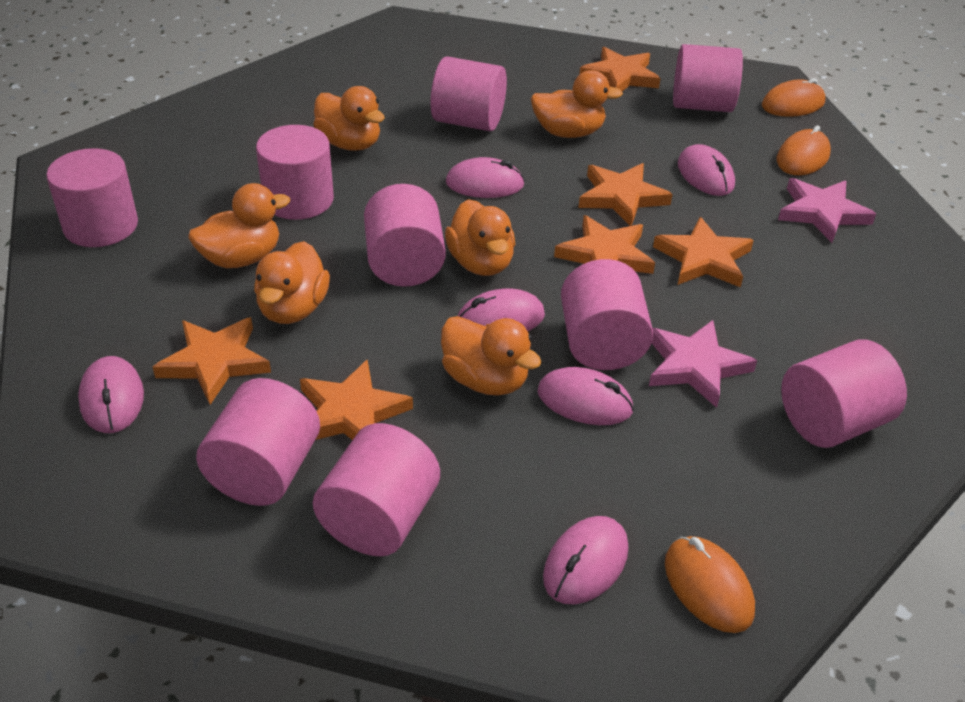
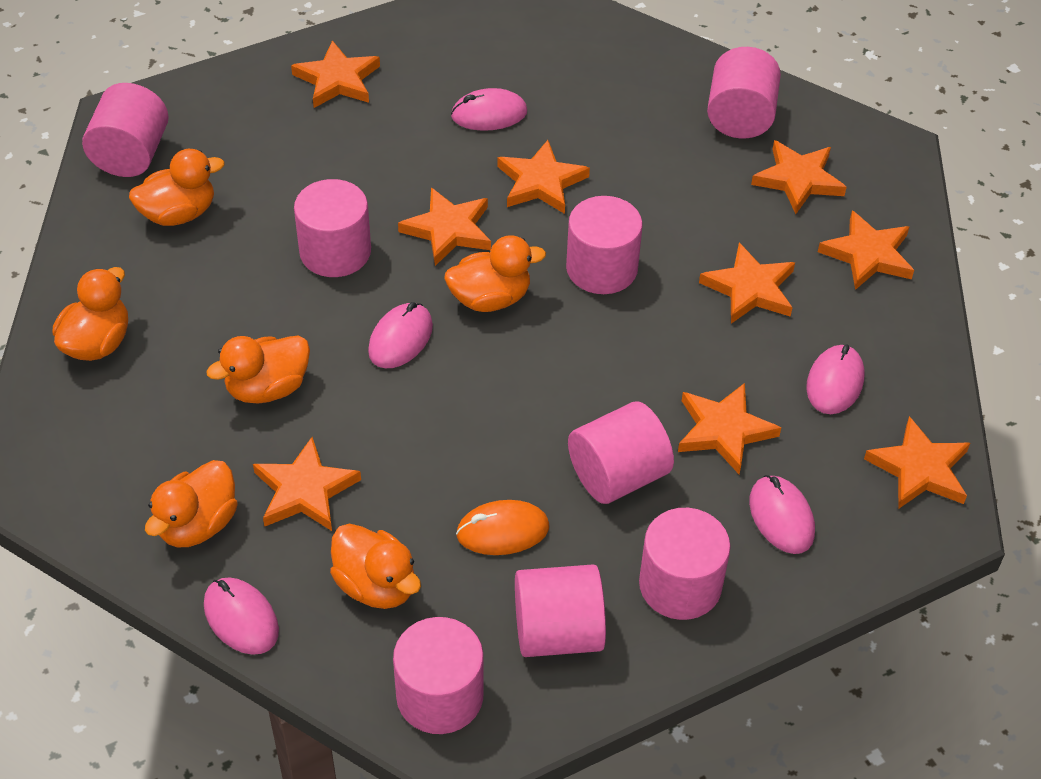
orange mouse: [665,536,755,633] [762,78,825,117] [777,125,831,175] = 3 -> [456,500,549,555] = 1
orange star: [153,317,271,405] [300,359,413,440] [554,215,655,274] [578,163,673,226] [579,47,661,91] [653,217,754,288] = 6 -> [253,437,361,531] [291,40,380,108] [398,188,491,266] [497,140,590,214] [678,383,781,474] [699,243,795,324] [751,140,847,214] [818,210,914,290] [864,416,970,509] = 9
pink cylinder: [46,148,138,247] [196,378,320,506] [256,125,334,220] [313,423,440,556] [364,184,446,287] [431,57,507,131] [561,259,653,370] [673,44,743,112] [781,339,907,448] = 9 -> [82,83,169,177] [294,179,371,277] [393,617,484,734] [515,564,606,657] [566,196,643,294] [568,401,674,504] [639,508,731,620] [707,47,781,139] = 8
pink mouse: [78,356,144,433] [446,157,525,198] [458,289,545,331] [537,367,634,425] [543,516,628,605] [678,144,735,196] = 6 -> [204,577,279,655] [368,302,433,368] [451,88,527,131] [749,475,815,554] [806,344,864,414] = 5
pink star: [649,320,757,408] [778,178,876,243] = 2 -> none = 0

